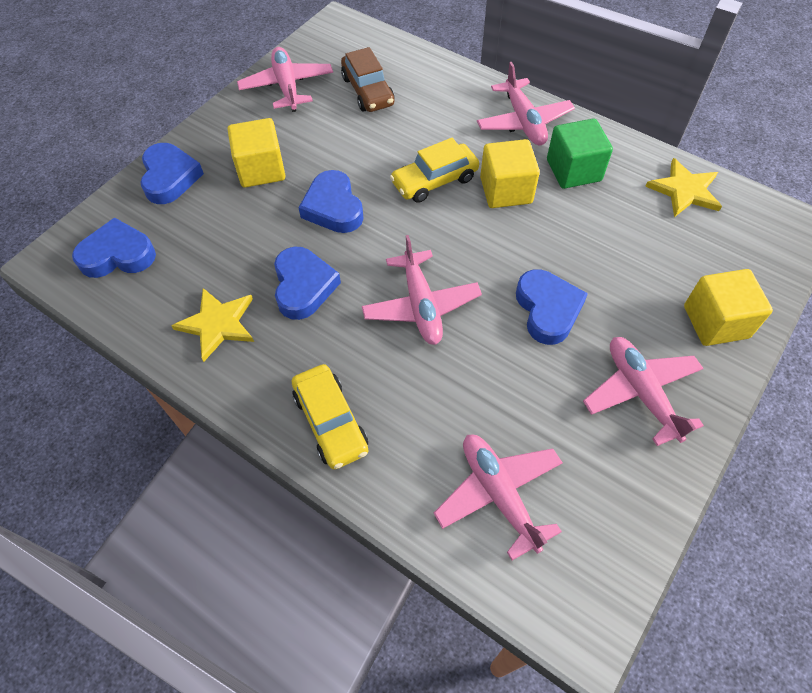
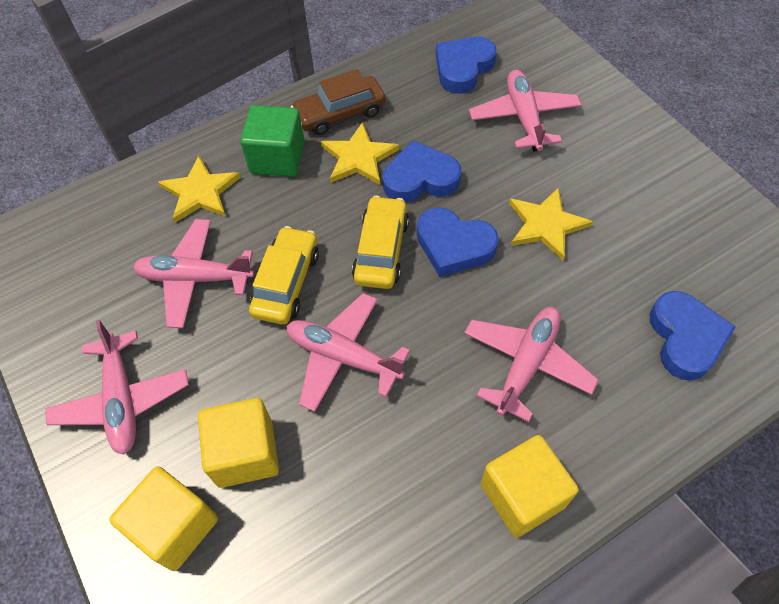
blue heart: [72,217,156,278] [140,143,204,204] [274,246,341,320] [299,170,364,233] [516,269,588,345] = 5 -> [383,140,461,203] [417,207,499,277] [436,37,497,94] [650,291,735,381] = 4
yellow star: [171,288,254,362] [645,158,722,217] = 2 -> [158,156,241,223] [321,122,399,185] [509,187,593,260] = 3

